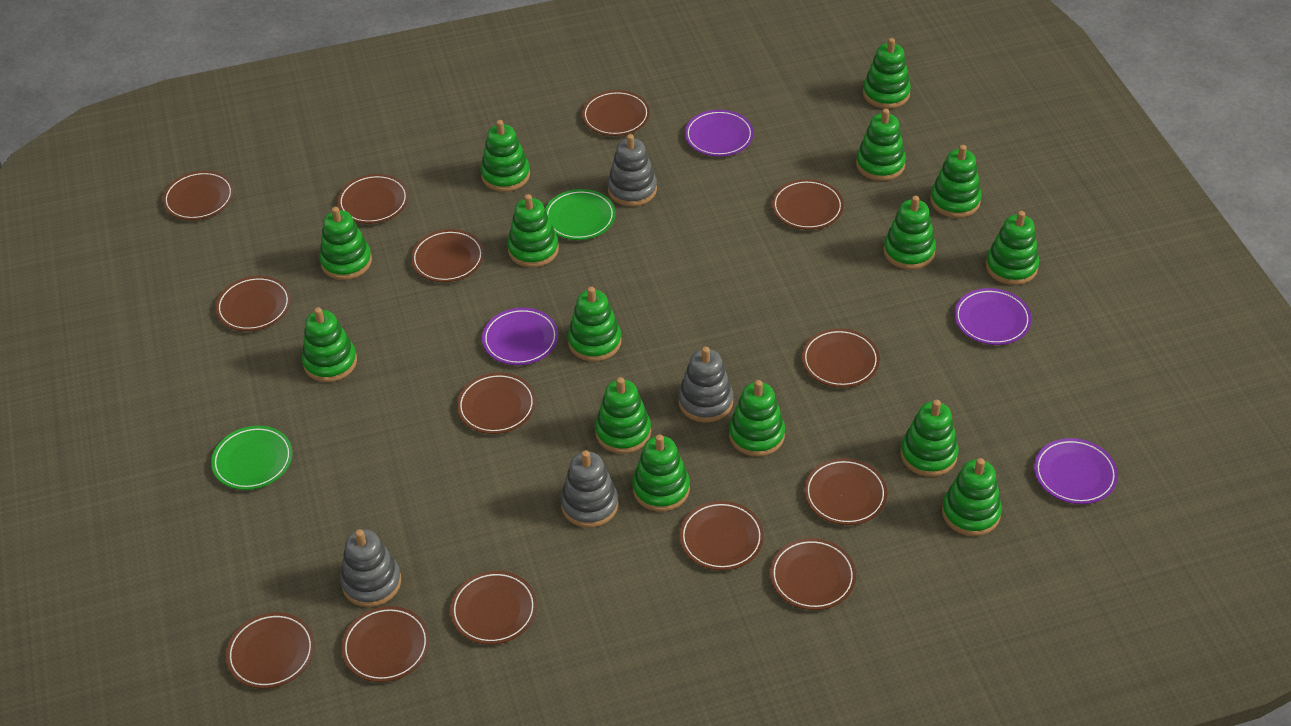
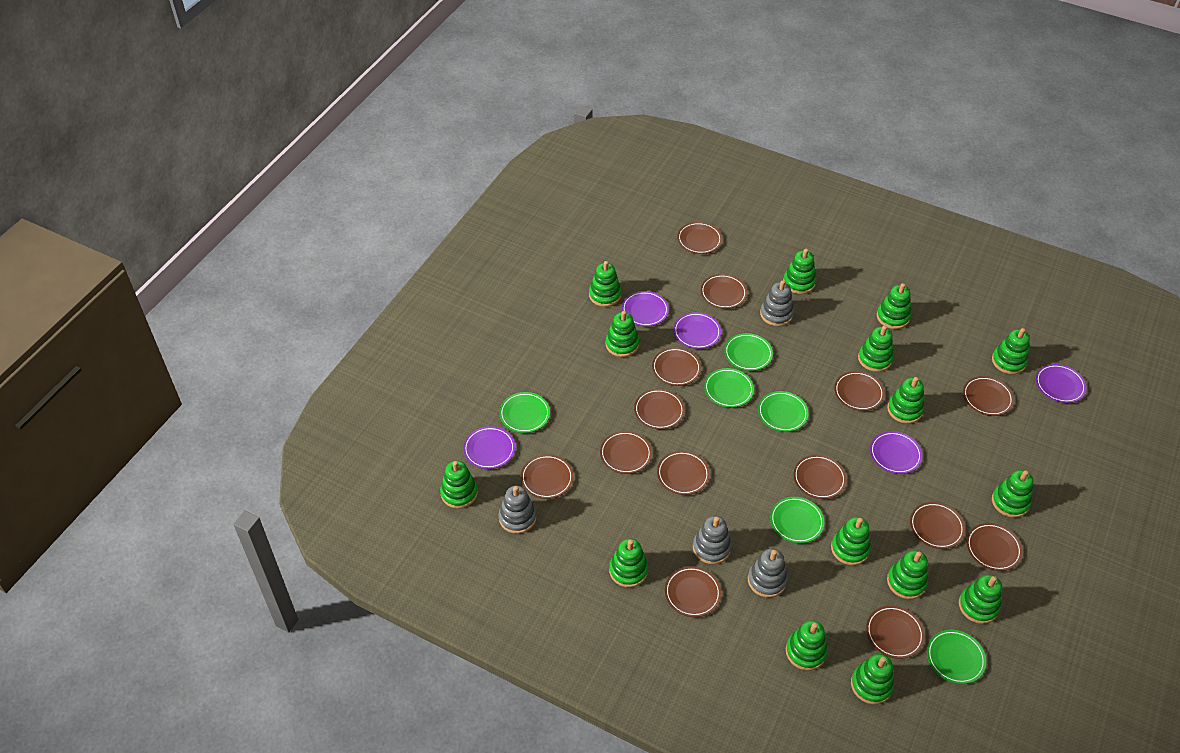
green plate: [211,426,293,490] [545,189,616,240] = 2 -> [499,392,550,433] [704,368,754,408] [724,333,773,371] [758,391,809,432] [770,497,824,543] [927,630,986,684] = 6
purple plate: [482,308,558,365] [685,110,754,156] [954,288,1032,345] [1034,438,1118,504] = 4 -> [463,426,515,469] [622,291,669,326] [673,312,721,349] [870,431,922,474] [1036,364,1086,403] = 5

